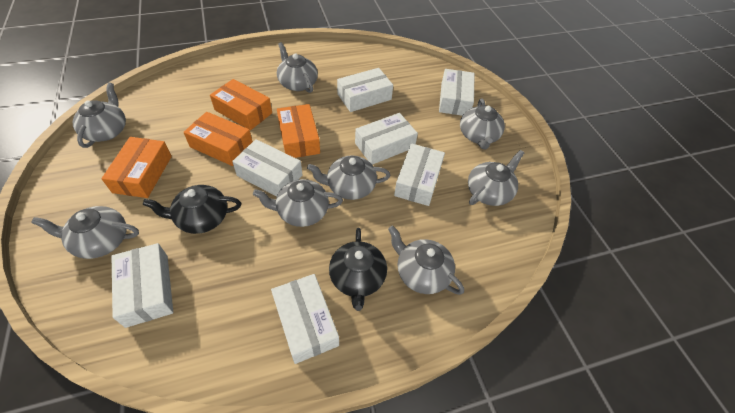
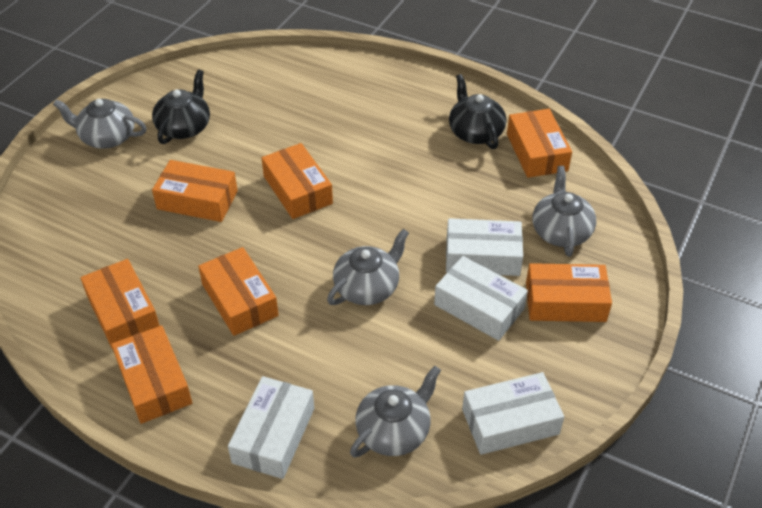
grey teapot: [31,206,139,259] [72,83,126,148] [253,179,343,227] [277,42,318,93] [307,155,390,200] [388,225,464,295] [460,98,505,149] [468,150,524,206] = 8 -> [53,99,147,149] [327,229,409,305] [350,366,441,457] [532,166,596,257] = 4
orange box: [101,137,172,198] [183,112,253,166] [210,79,272,130] [277,104,320,158] = 4 -> [80,259,160,349] [111,325,192,424] [152,160,238,222] [198,247,279,336] [261,143,333,219] [507,109,572,178] [526,263,612,322] = 7
white box: [112,243,173,328] [232,139,302,196] [271,274,339,364] [337,68,393,112] [355,113,418,165] [394,143,445,206] [439,69,475,116] = 7 -> [228,376,314,479] [434,256,528,341] [446,218,523,276] [462,372,564,455] = 4

